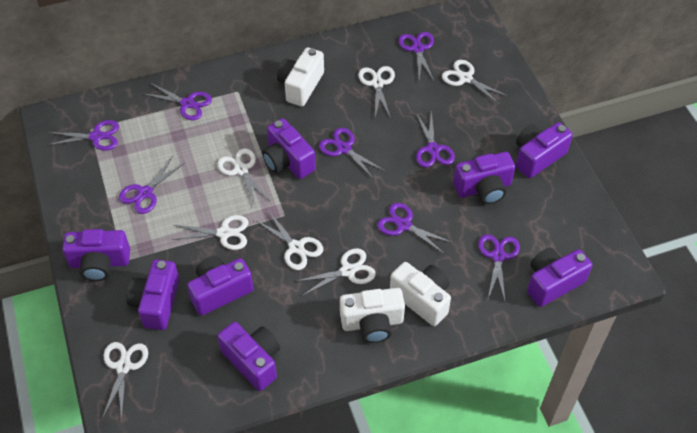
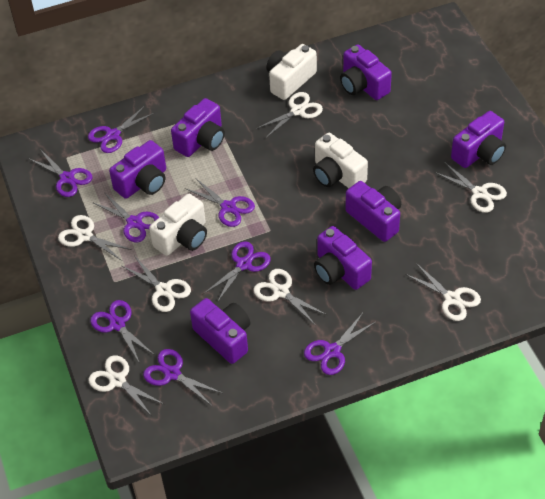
purple camera: [62,229,130,281] [126,260,180,330] [187,256,254,316] [217,322,280,391] [262,118,316,179] [453,152,515,204] [516,122,573,178] [527,248,592,307] = 8 -> [109,140,166,199] [171,98,225,157] [190,298,250,364] [314,226,372,290] [340,44,392,100] [345,181,401,242] [451,111,506,168] = 7

